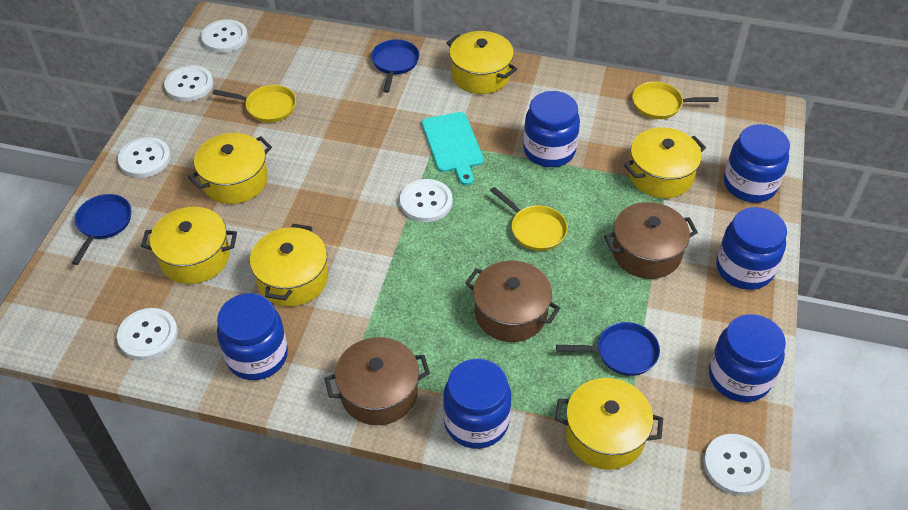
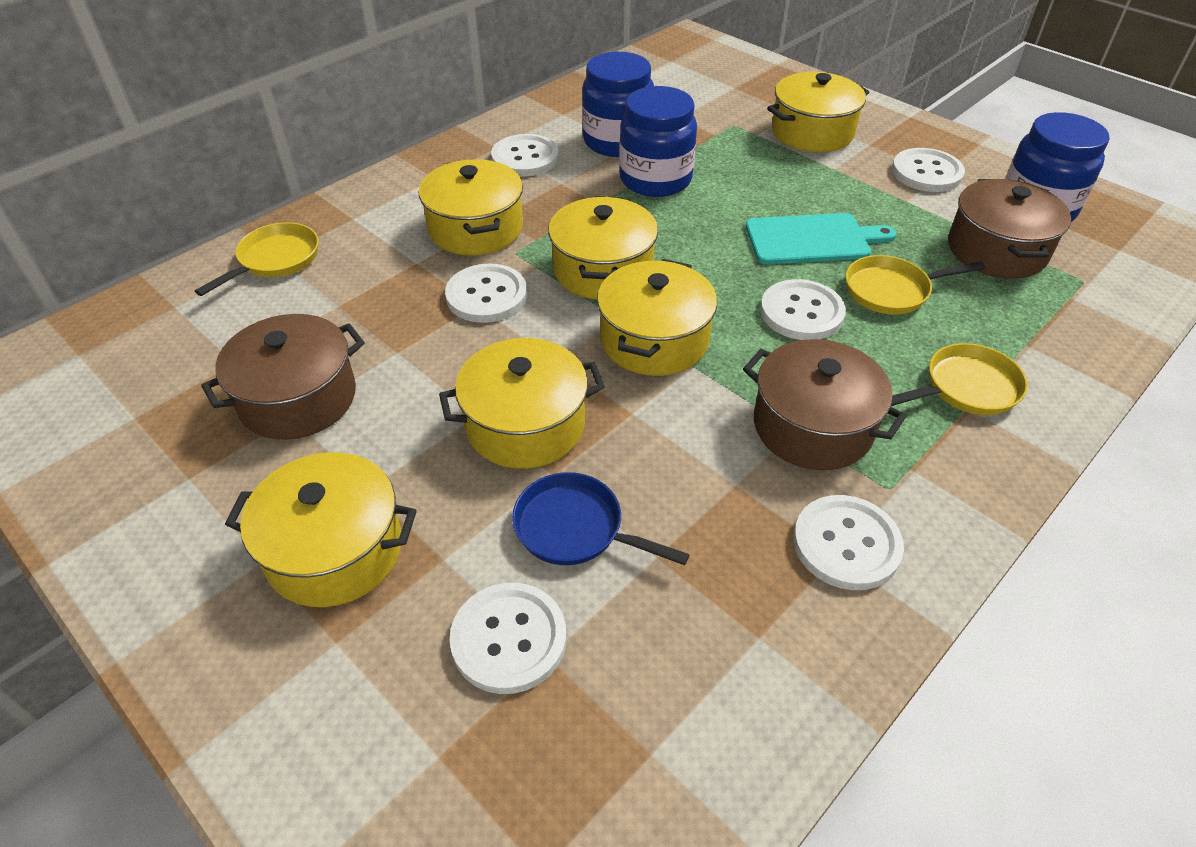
blue jar: [217,293,288,380] [443,359,511,449] [523,91,580,167] [709,314,786,402] [716,207,787,290] [724,124,790,203] = 6 -> [582,52,654,157] [619,86,697,197] [1005,112,1110,222] = 3
blue pan: [72,194,131,265] [371,39,419,93] [556,322,660,376] = 3 -> [512,472,690,565] = 1

